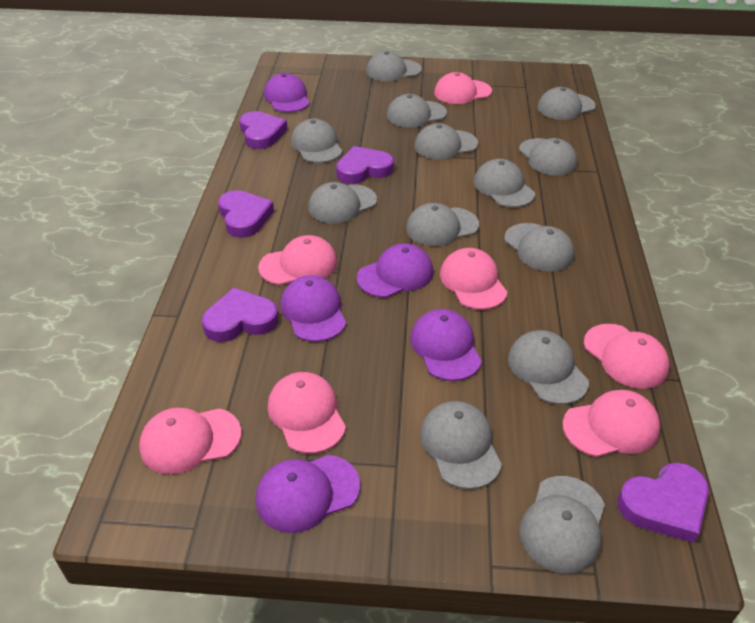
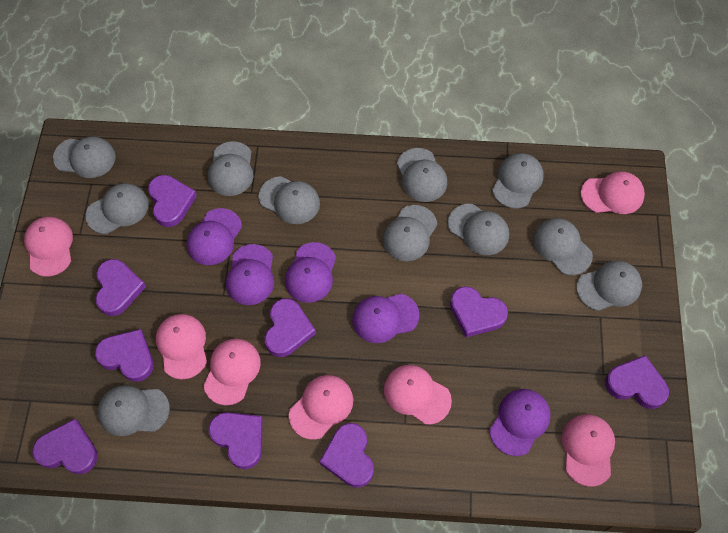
grey cap: [291,119,342,163] [308,182,377,224] [366,51,422,81] [387,94,447,128] [406,203,479,246] [414,123,478,160] [420,401,502,490] [473,159,535,208] [504,223,575,272] [508,330,589,405] [519,138,577,176] [519,476,605,574] [537,87,596,120] = 13 -> [53,137,116,178] [86,183,149,234] [98,385,170,436] [208,141,254,196] [259,176,320,224] [382,205,437,261] [397,148,447,202] [448,204,509,255] [492,153,544,209] [533,218,593,275] [576,261,642,311] = 11
purple heart: [202,288,278,342] [218,190,274,238] [239,111,288,149] [336,146,394,184] [618,463,709,543] = 5 -> [32,419,98,474] [95,259,146,316] [95,329,154,382] [148,175,197,227] [208,412,262,469] [265,298,316,357] [319,423,374,487] [450,286,508,337] [605,355,669,409] = 9

